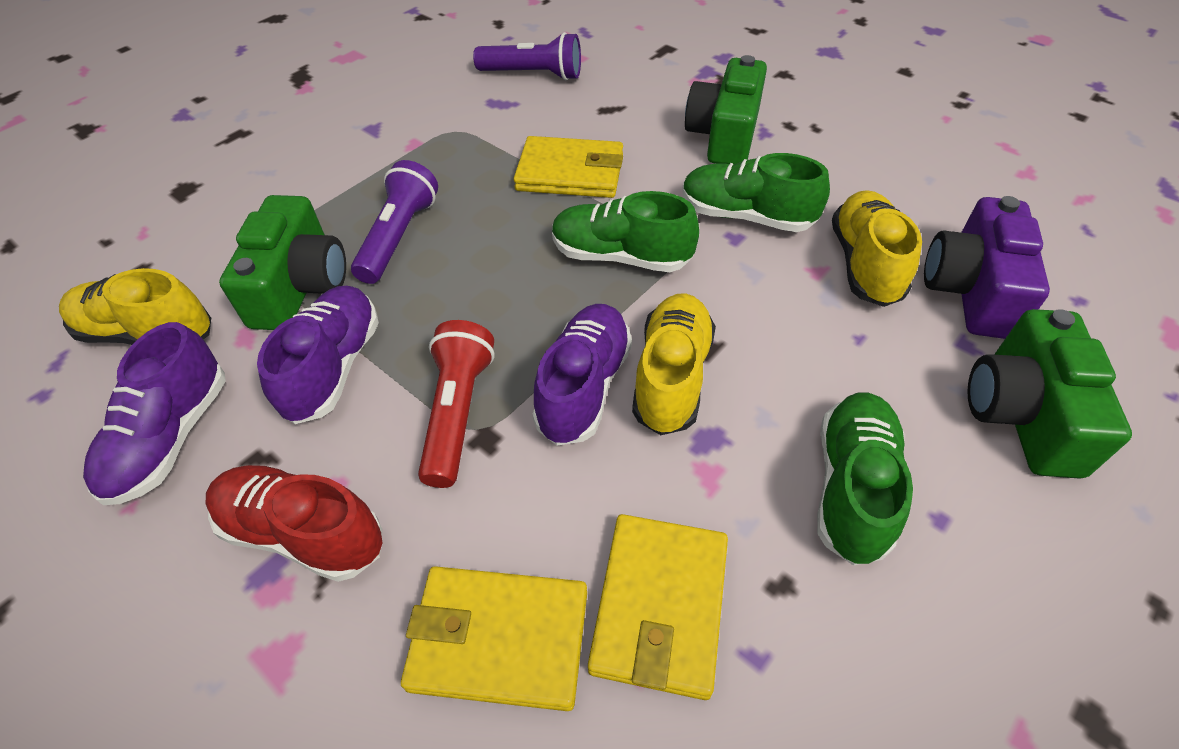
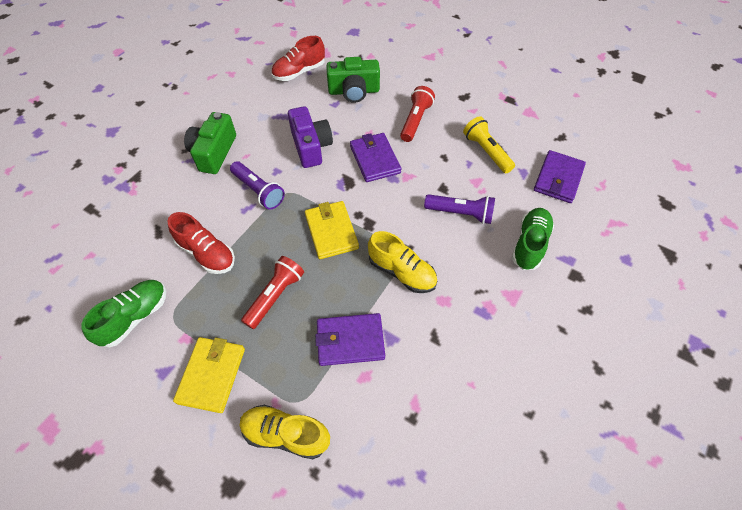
green camera: [219,195,346,330] [685,55,767,165] [967,309,1132,479] = 3 -> [184,112,236,174] [326,57,380,103] = 2
green shoe: [552,191,699,272] [682,153,830,232] [817,393,913,566] = 3 -> [81,280,166,347] [512,208,554,270] = 2
purple shoe: [83,322,226,505] [257,286,379,424] [532,304,632,446] = 3 -> none = 0
purple wallet: none = 0 -> [315,313,385,366] [350,133,401,182] [534,150,586,203] = 3
red flashlight: [418,320,495,488] = 1 -> [241,256,304,329] [400,86,435,142] = 2
red shoe: [206,465,383,582] = 1 -> [167,212,235,274] [271,36,325,81] = 2
yellow flashlight: none = 0 -> [463,116,515,173] = 1
yellow shoe: [59,268,211,345] [632,293,716,435] [832,190,922,307] = 3 -> [240,405,330,459] [368,231,437,293] = 2
yellow wallet: [401,566,587,711] [514,136,623,198] [588,514,728,700] = 3 -> [173,337,245,413] [305,201,359,259] = 2

